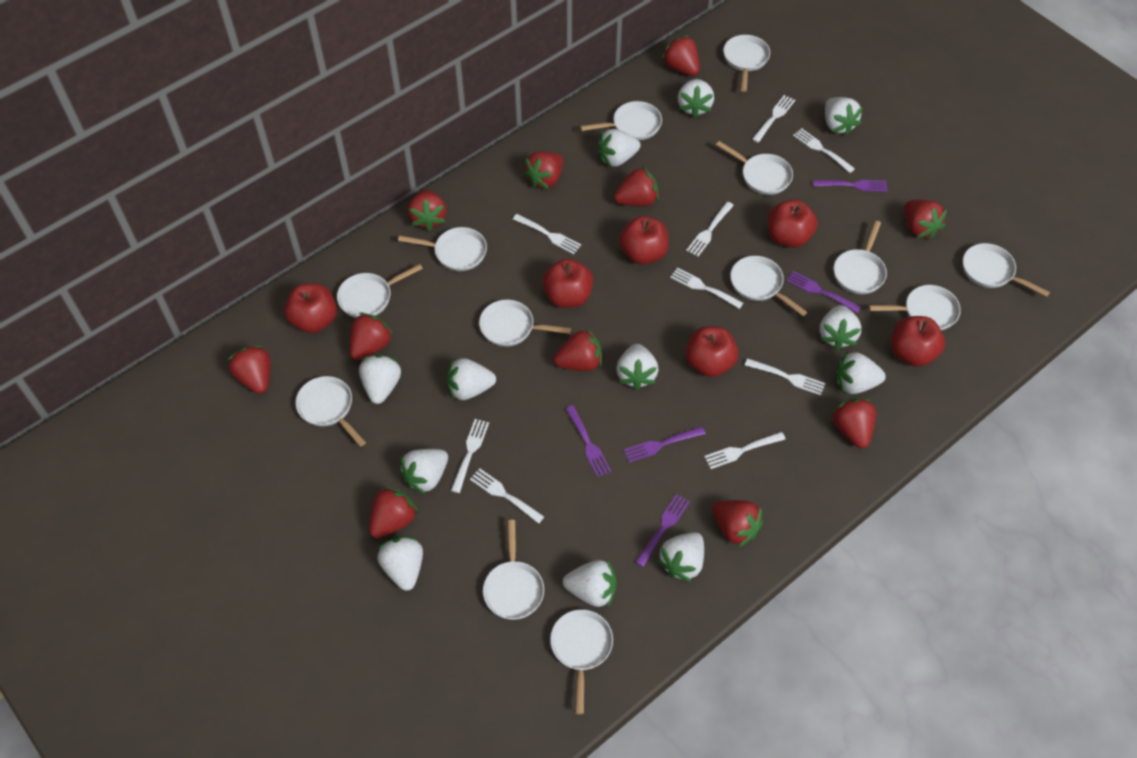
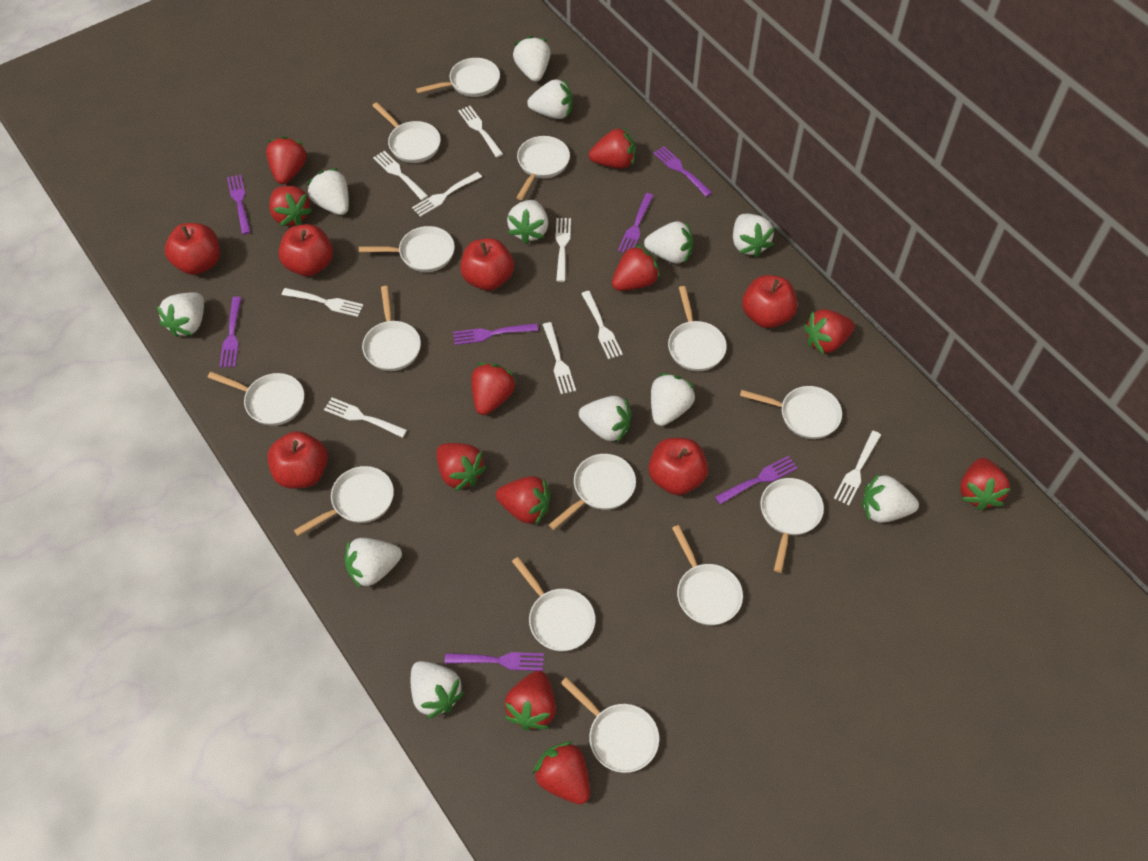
purple fork: [566,405,611,477] [624,426,705,463] [635,494,690,567] [786,271,861,313] [813,180,888,192] = 5 -> [219,297,242,367] [227,174,251,235] [445,652,544,671] [453,323,538,345] [618,193,654,253] [653,146,712,197] [715,456,798,505] = 7
white pan: [296,376,366,447] [337,264,423,318] [398,227,487,271] [479,300,571,347] [483,520,544,620] [550,609,613,714] [580,101,662,140] [716,141,793,195] [723,35,770,92] [730,256,808,316] [834,221,887,294] [869,285,961,331] [963,243,1050,297] = 13 -> [207,372,304,426] [294,466,394,536] [359,226,455,272] [362,286,421,371] [372,102,441,163] [416,58,500,97] [512,557,595,652] [516,136,570,200] [549,454,636,530] [561,677,659,773] [668,286,727,371] [672,525,743,625] [740,386,842,439] [760,478,824,573] = 14

